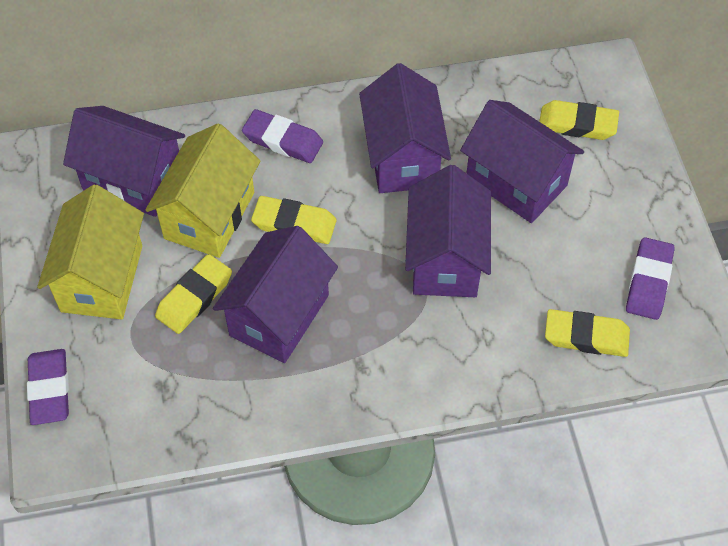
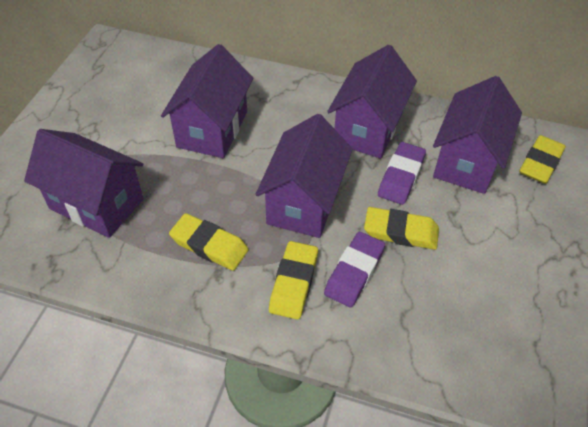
purple eraser: [27,349,69,425] [242,109,323,163] [626,237,675,320] = 3 -> [324,232,385,307] [378,142,426,205] = 2
yellow house: [37,184,144,320] [145,123,260,258] = 2 -> none = 0

